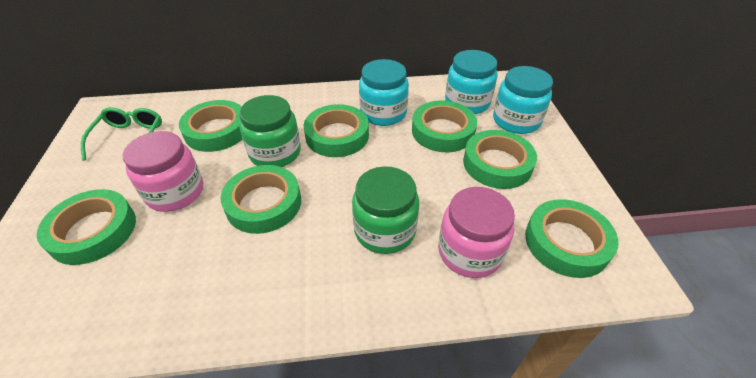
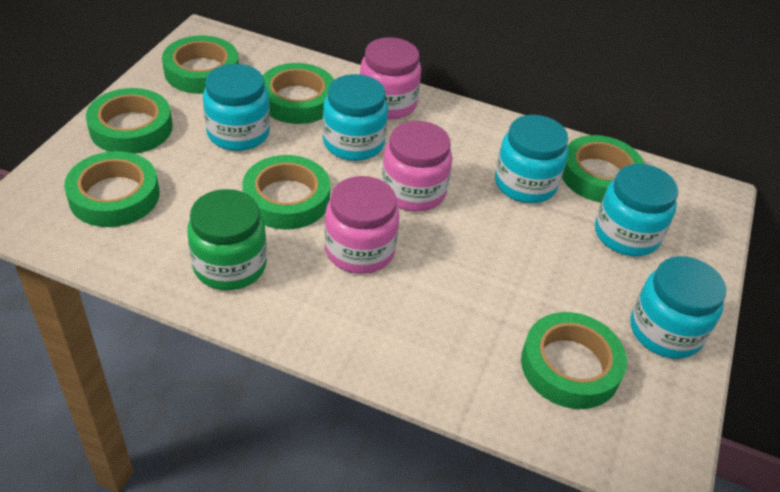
green glasses: [81,107,162,161] = 1 -> none = 0
green jar: [239,95,301,167] [352,166,419,254] = 2 -> [187,189,267,290] = 1
pink jar: [123,131,203,212] [438,187,515,278] = 2 -> [324,176,400,274] [360,37,421,119] [382,121,452,212] = 3
turquoise jar: [359,59,409,126] [445,50,497,114] [493,66,553,134] = 3 -> [203,64,270,151] [323,74,388,161] [495,115,568,203] [595,164,678,256] [630,256,726,359] = 5

